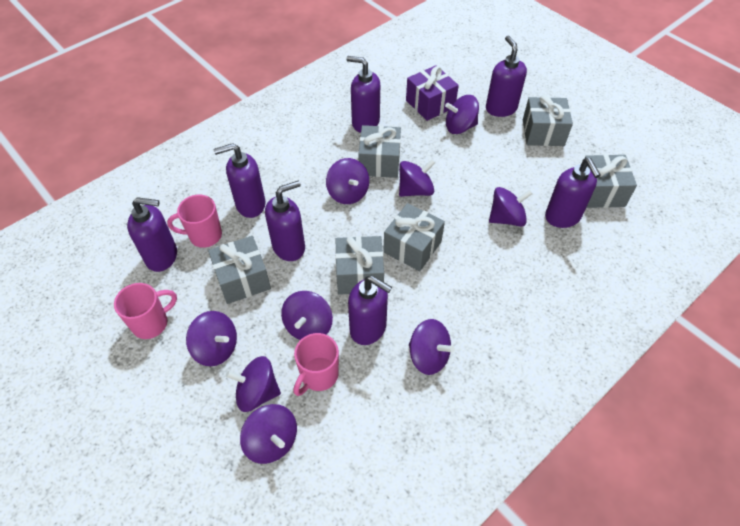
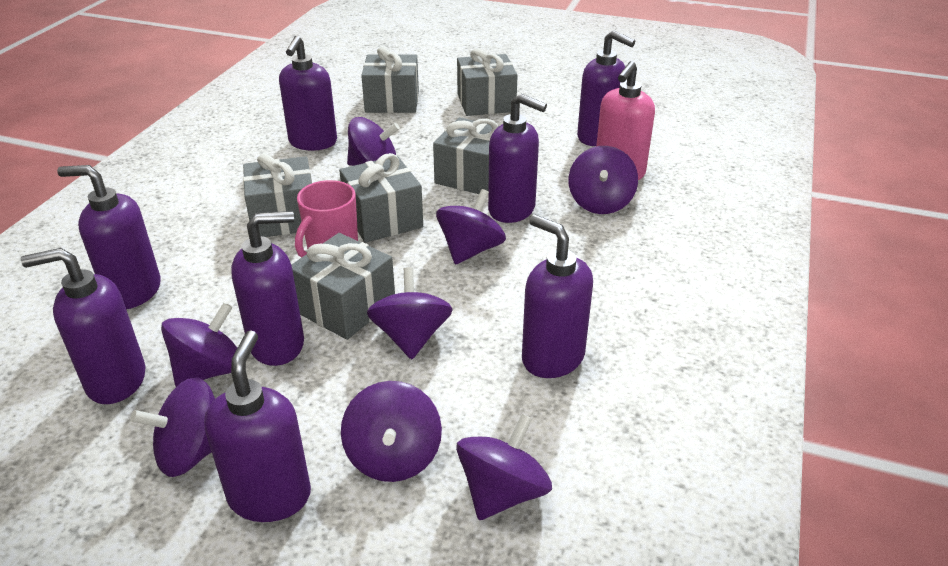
pink mug: [114,283,177,339] [167,195,222,248] [293,333,339,396] = 3 -> [295,180,358,258] = 1
pink soap dispenser: none = 0 -> [596,61,655,180] = 1
purple gift: [406,65,459,121] = 1 -> none = 0
purple soap dispenser: [127,197,177,272] [214,143,265,218] [265,180,305,261] [346,56,380,132] [348,275,392,345] [486,36,527,117] [545,158,601,228] = 7 -> [21,248,146,404] [57,165,161,309] [204,330,311,522] [231,211,304,366] [279,36,337,151] [488,94,547,223] [522,215,593,378] [577,30,635,146] = 8
purple spinning top: [186,311,237,366] [226,356,281,412] [240,404,297,464] [281,291,333,340] [326,158,369,204] [399,159,436,197] [409,319,455,375] [445,95,479,134] [489,187,533,227] = 9 -> [130,377,215,477] [161,303,237,387] [341,381,442,482] [347,117,400,166] [367,267,453,359] [436,189,506,265] [456,414,552,520] [569,146,638,214] = 8

